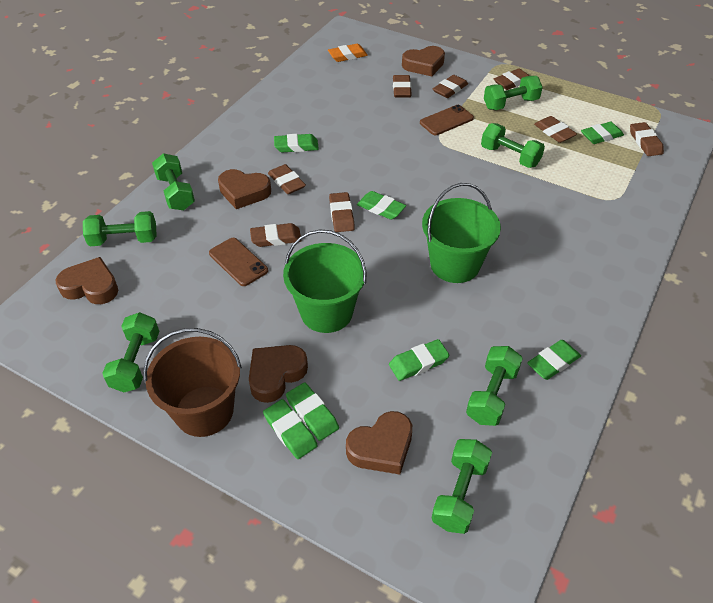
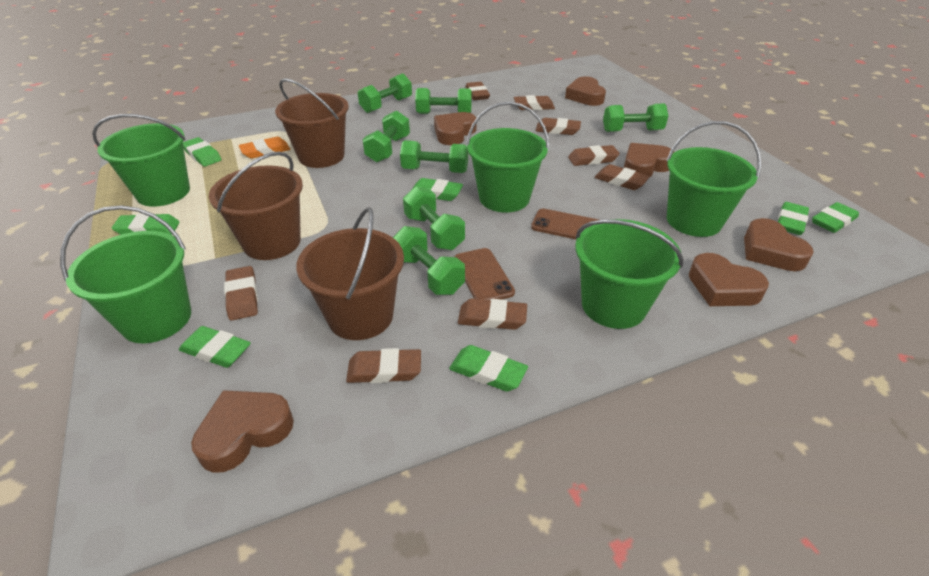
brown bucket: [143,328,242,437] = 1 -> [209,151,303,260] [275,78,349,168] [296,207,404,340] = 3
brown heart: [55,257,118,304] [218,169,271,209] [249,345,308,403] [346,411,412,474] [402,46,445,76] = 5 -> [191,390,294,473] [434,112,476,145] [565,76,606,106] [624,143,674,177] [689,253,769,306] [744,218,814,271] = 6
green bucket: [283,230,366,333] [422,183,501,283] = 2 -> [60,205,191,343] [92,114,190,207] [466,102,549,212] [576,219,684,329] [666,121,761,237] = 5

